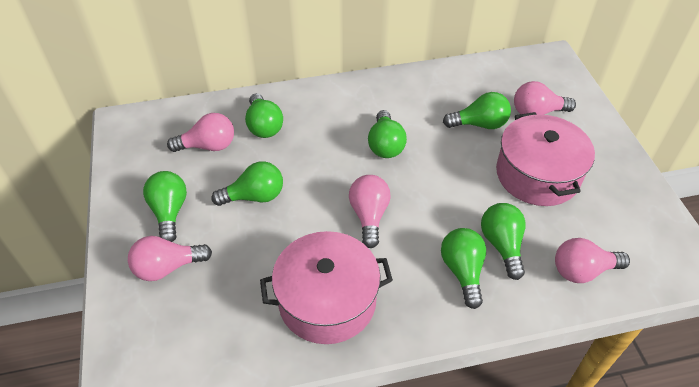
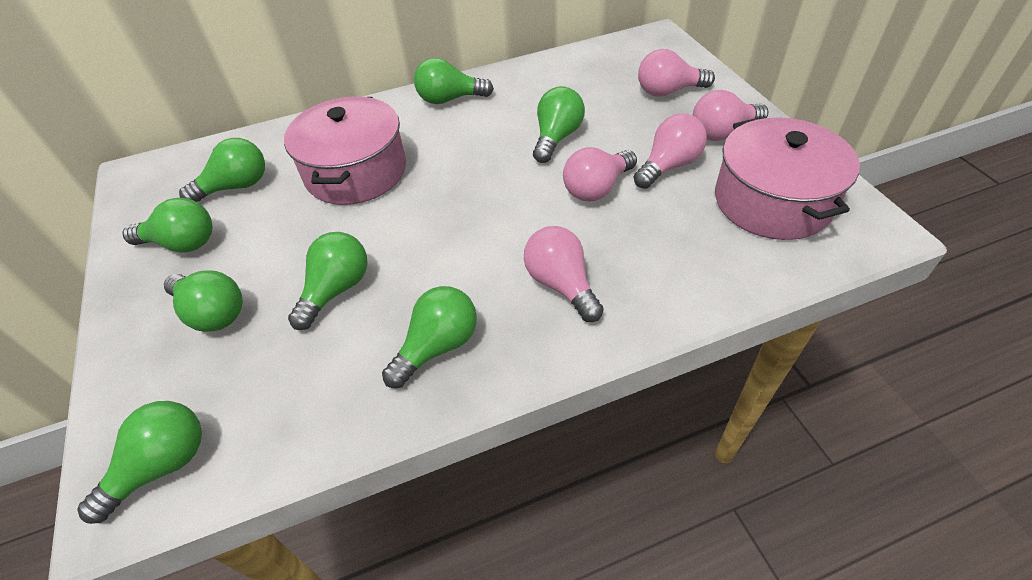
green light bulb: [143,171,187,242] [211,161,283,206] [245,93,283,138] [368,110,407,158] [441,228,486,309] [443,92,511,129] [481,203,526,280] = 7 -> [77,401,202,524] [123,198,212,253] [164,270,243,332] [179,138,265,202] [288,232,368,330] [382,286,477,388] [414,58,494,104] [533,86,585,163] = 8

